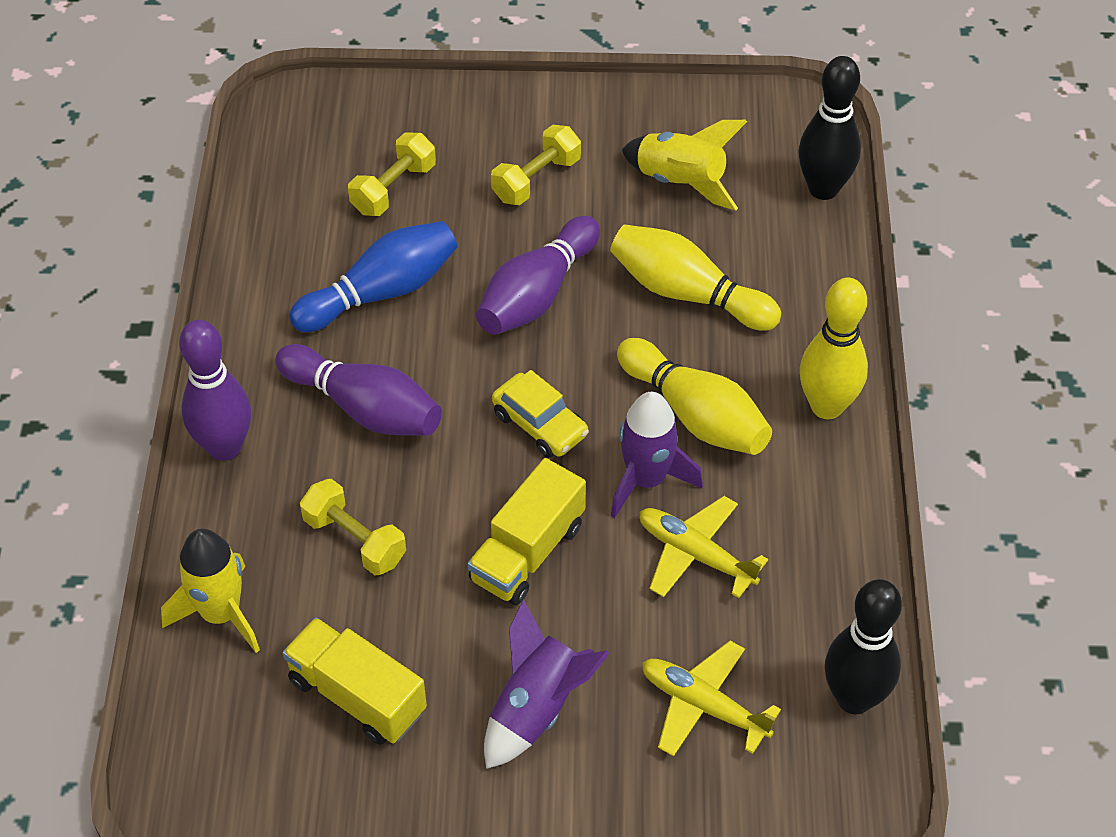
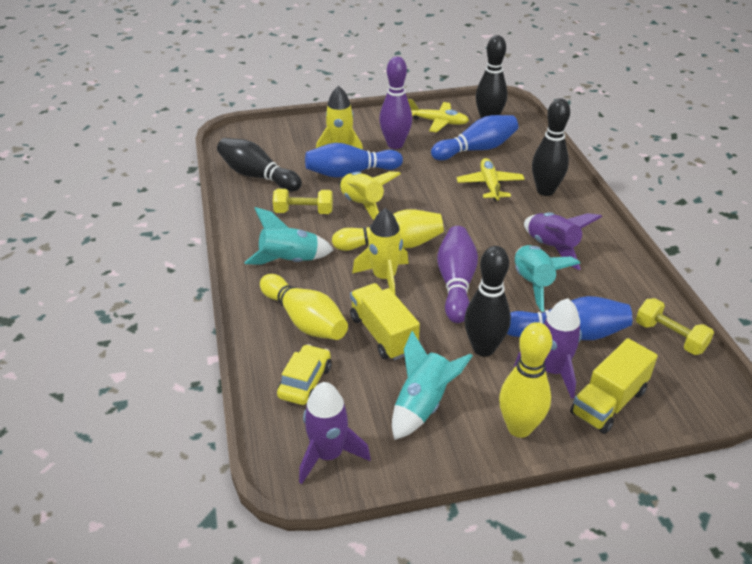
black bowling pin: [798,56,861,200] [825,579,902,714] = 2 -> [217,138,302,191] [464,246,511,357] [476,35,507,118] [532,98,570,196] = 4
blue bowling pin: [289,221,458,332] = 1 -> [305,143,403,178] [431,115,518,160] [507,296,632,340] = 3
purple bowling pin: [179,320,251,461] [275,344,442,436] [476,216,600,335] = 3 -> [379,56,412,149] [437,226,478,323] = 2
purple rocket: [484,599,609,769] [611,392,703,518] = 2 -> [299,382,371,484] [514,298,582,399] [524,212,602,270] = 3
turquoise rocket: none = 0 -> [244,207,334,265] [392,331,473,440] [515,245,581,312] = 3
yellow dumbbell: [300,479,406,575] [348,132,436,216] [491,125,581,205] = 3 -> [273,189,333,214] [636,298,714,355] = 2
yellow rocket: [161,529,260,653] [622,120,747,210] = 2 -> [316,86,363,150] [339,171,401,220] [352,208,409,294] = 3

